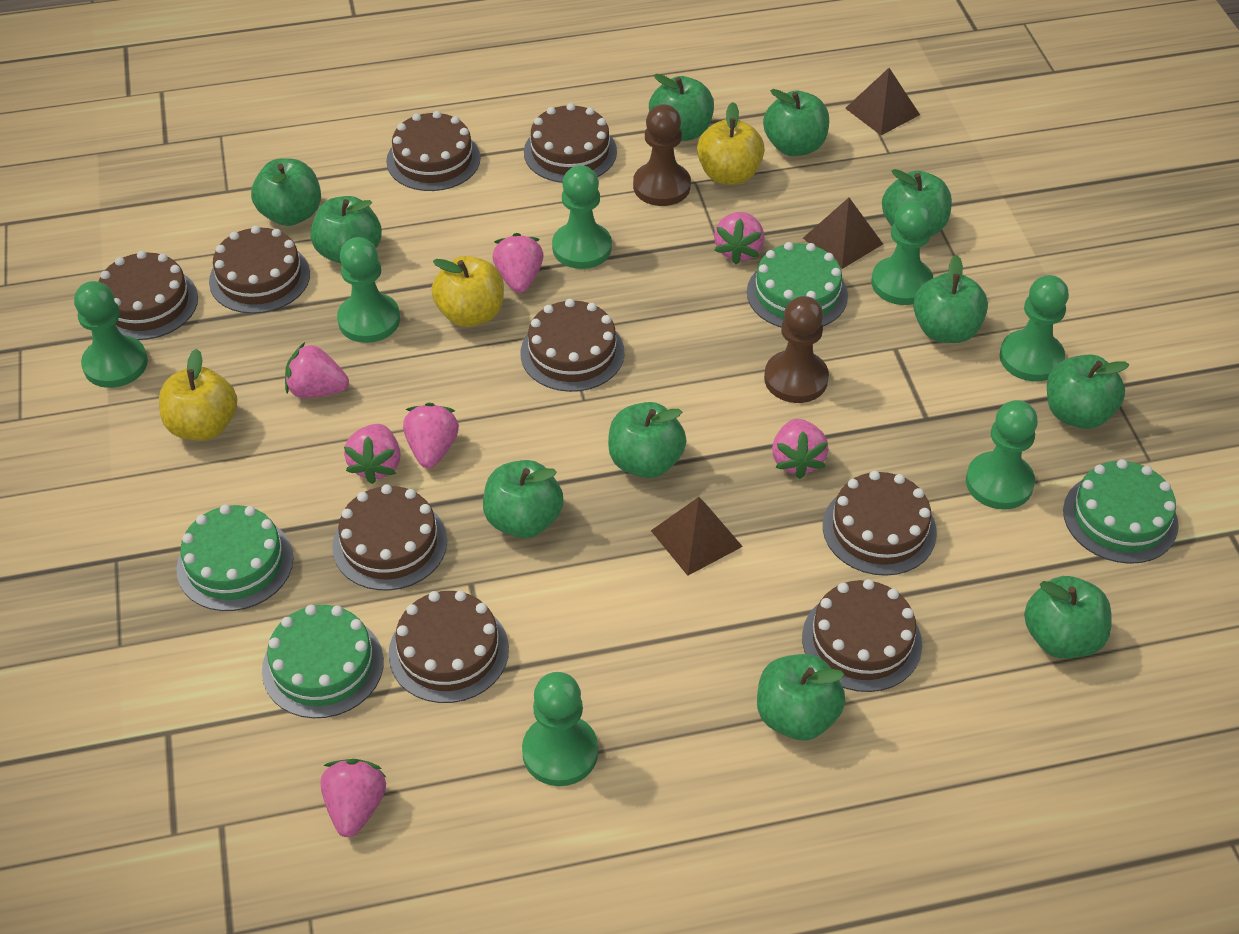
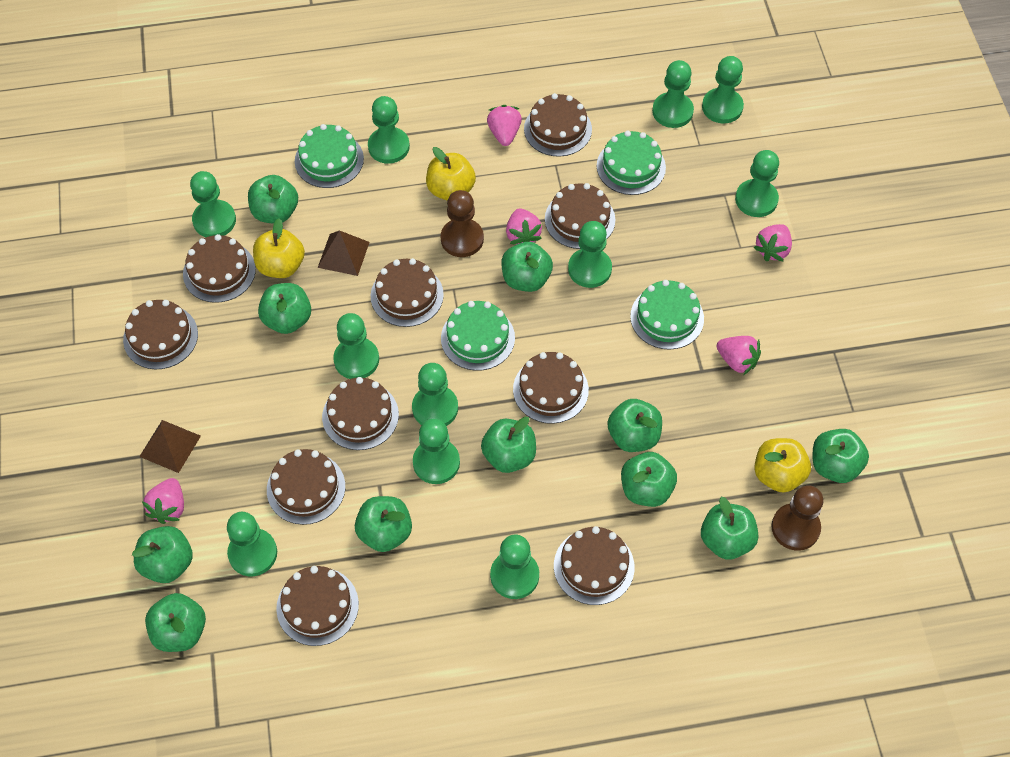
brown cake: [98,251,198,340] [209,226,310,314] [332,484,447,590] [386,111,480,191] [388,591,509,703] [521,299,625,392] [524,103,617,183] [802,579,922,692] [823,471,937,576] = 9 -> [123,300,198,369] [183,234,256,303] [267,449,345,525] [276,566,359,646] [322,377,399,450] [371,258,444,327] [513,352,589,424] [524,93,592,157] [545,183,616,249] [554,526,635,605] = 10
brown pyramid: [651,497,743,576] [803,198,883,269] [845,68,920,135] = 3 -> [139,420,201,473] [318,230,370,276] = 2
green pawn: [74,281,148,388] [337,237,400,343] [522,672,598,786] [552,165,612,269] [871,201,933,305] [966,400,1038,510] [1000,275,1069,382] = 7 -> [190,171,236,237] [227,512,277,576] [333,313,379,379] [368,96,410,164] [412,363,458,426] [413,418,460,484] [490,534,539,599] [568,221,612,288] [652,60,694,128] [702,56,744,123] [735,150,779,217] = 11
pink strawberry: [285,342,349,398] [320,759,386,837] [344,424,401,484] [403,403,459,468] [493,233,544,293] [714,212,764,265] [772,419,829,479] = 7 -> [142,478,184,524] [487,105,522,146] [506,208,542,244] [717,336,761,375] [754,224,792,261] = 5

